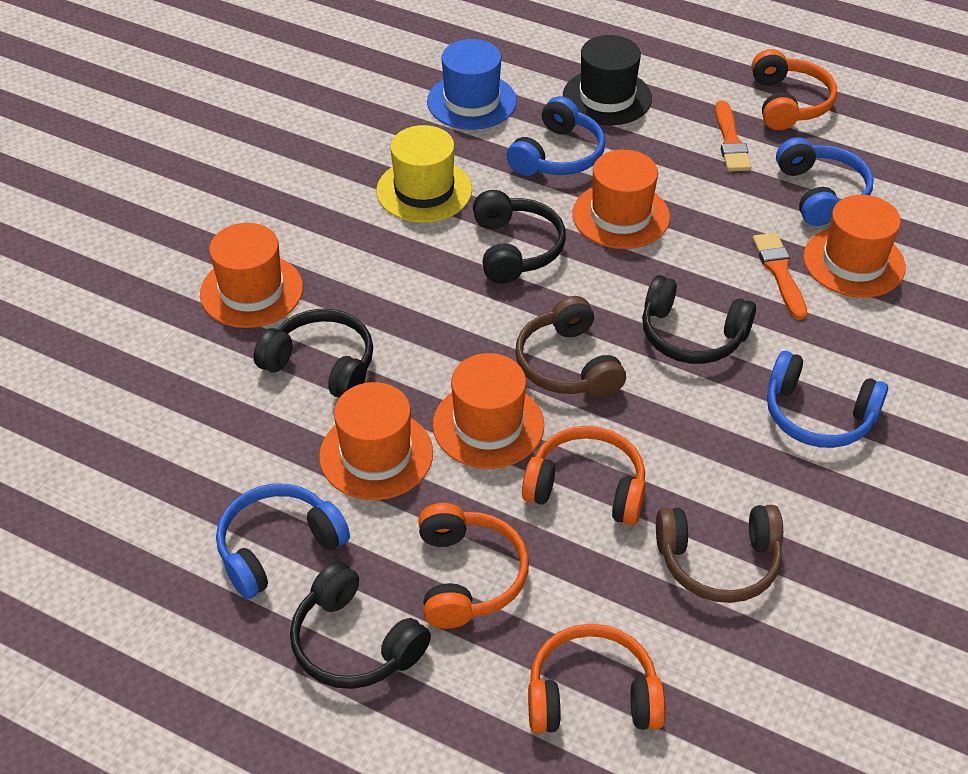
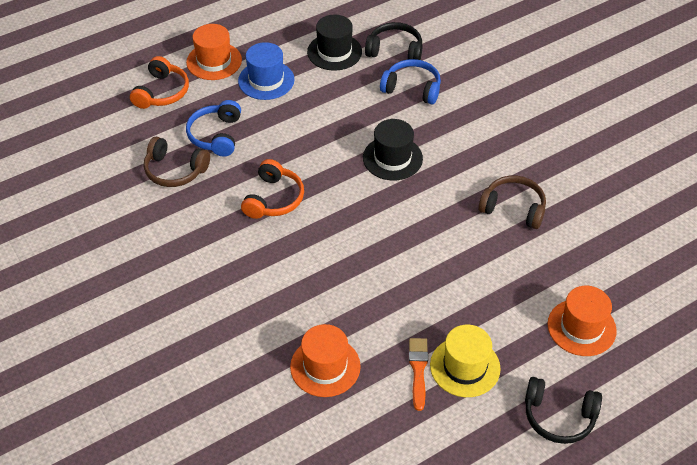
black hat: [563,35,652,125] = 1 -> [307,15,362,70] [363,119,423,180] = 2
black headphones: [254,309,373,397] [290,561,431,689] [473,190,566,284] [642,275,756,364] = 4 -> [365,22,423,60] [525,377,602,444] = 2
blue headphones: [216,483,350,599] [506,96,605,176] [767,351,888,448] [776,137,874,226] = 4 -> [186,100,241,157] [380,59,441,104] = 2
orange brush: [715,100,751,171] [753,233,807,320] = 2 -> [409,338,428,411] = 1
orange hat: [200,223,303,328] [319,382,433,500] [433,353,544,469] [572,150,670,249] [803,195,906,298] = 5 -> [186,24,242,80] [290,324,361,397] [548,286,617,356] = 3
orange headphones: [418,503,529,629] [522,426,645,525] [528,624,665,733] [751,49,837,130] = 4 -> [130,56,189,109] [241,159,304,219] = 2

